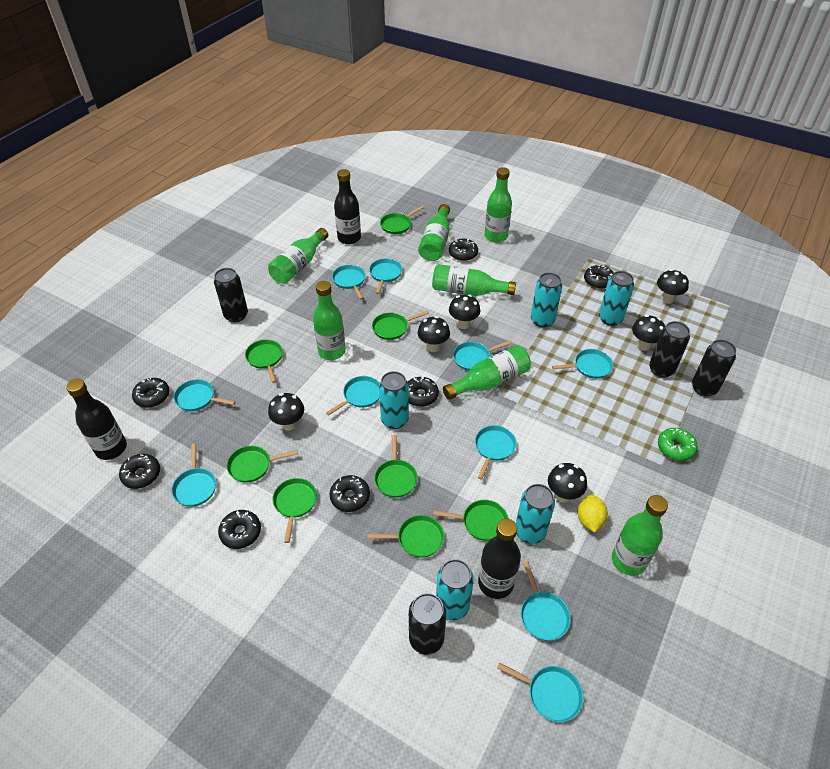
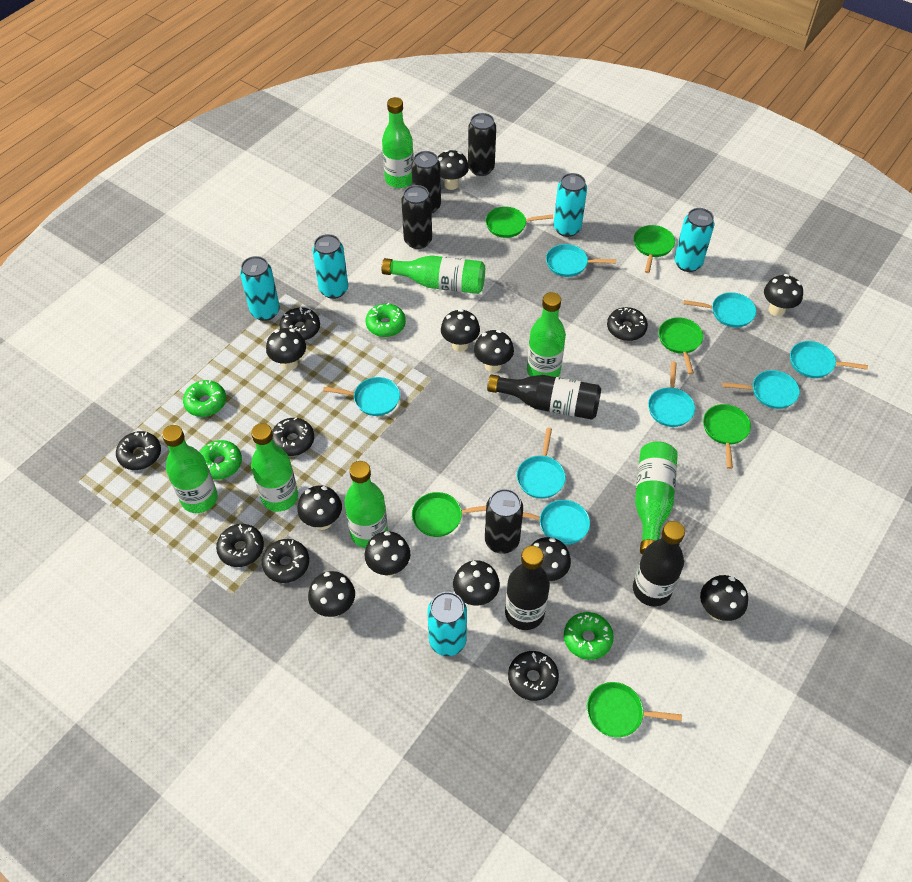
black mushroom: [268,393,304,431] [418,316,450,352] [449,294,480,329] [548,463,587,503] [632,315,665,351] [657,269,689,304] = 6 -> [266,328,306,370] [297,485,342,530] [308,571,355,617] [365,531,410,576] [438,150,469,190] [441,309,480,352] [453,560,500,606] [474,330,514,372] [530,537,571,582] [700,575,748,621] [764,274,803,316] = 11
green donut: [658,428,698,461] = 1 -> [183,380,226,417] [200,440,242,480] [366,303,406,337] [564,612,614,660] = 4
green pan: [227,446,298,483] [245,339,283,383] [272,478,317,543] [368,515,444,558] [372,311,429,340] [374,435,418,498] [380,206,424,234] [433,500,508,541] = 8 -> [412,492,486,537] [486,207,553,238] [587,682,682,737] [634,225,675,273] [659,317,703,374] [703,404,751,469] = 6
turquoise pan: [172,444,216,507] [174,379,236,411] [326,376,380,416] [332,265,366,299] [369,258,402,294] [453,341,512,371] [475,425,517,479] [497,663,583,722] [521,561,571,641] [552,349,613,379] = 10 -> [323,377,400,416] [517,428,566,499] [523,500,590,545] [546,244,616,277] [648,362,695,427] [683,292,756,328] [722,370,800,409] [790,341,868,378] = 8
yellow lemon: [577,494,608,533] = 1 -> none = 0

